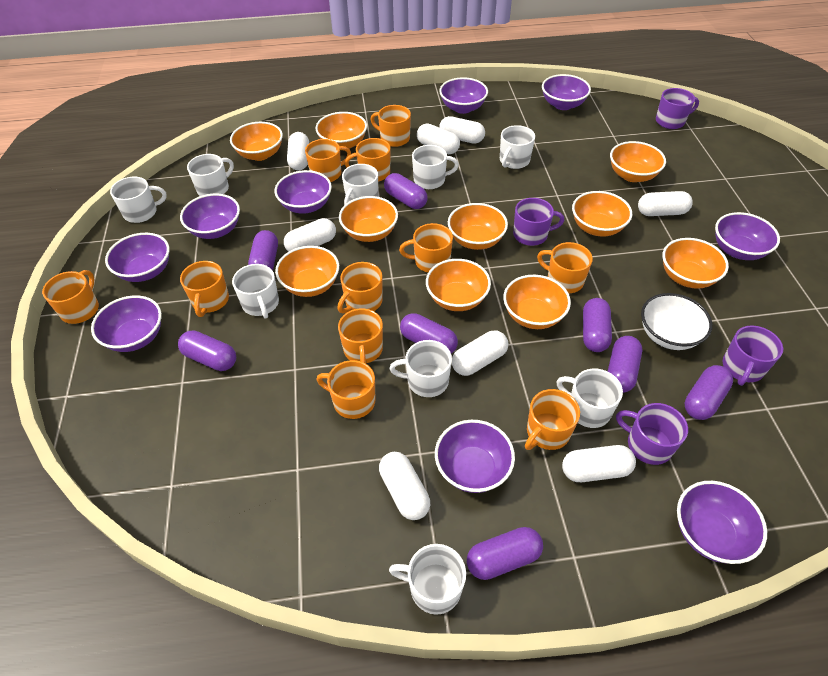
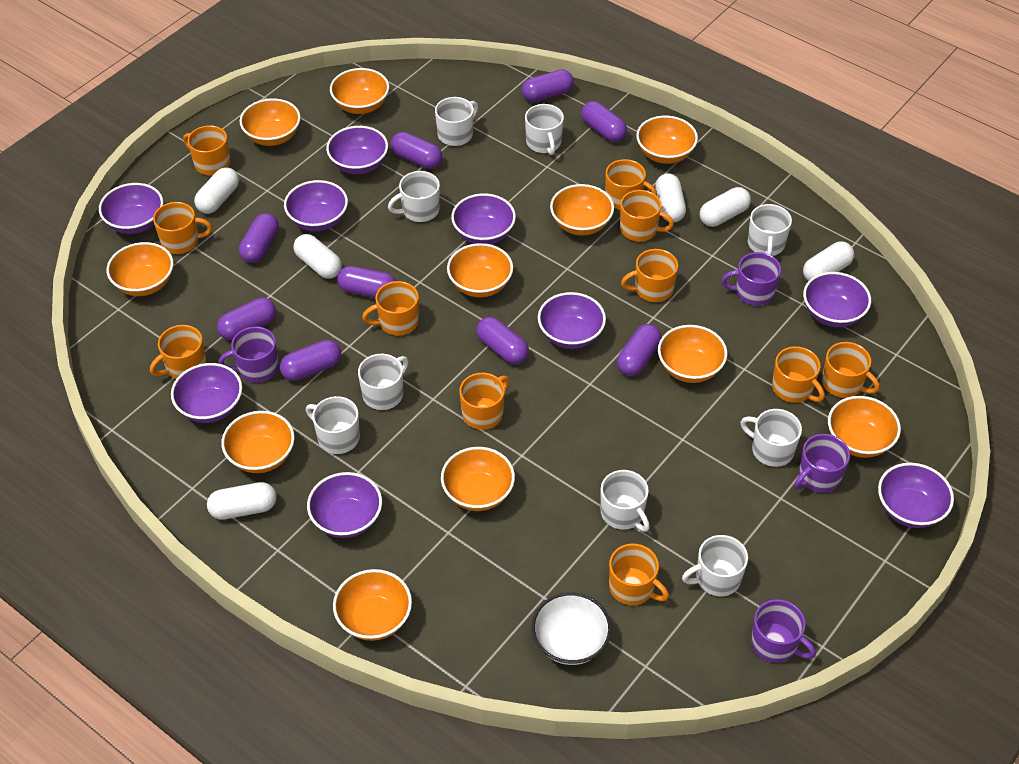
orange bowl: [230,122,283,161] [275,246,339,297] [316,112,367,149] [339,196,398,242] [426,259,491,311] [448,203,508,250] [503,275,571,329] [572,191,632,236] [610,141,666,182] [662,238,729,289] = 10 -> [107,242,174,296] [221,411,295,473] [239,98,301,146] [330,68,389,114] [333,569,412,641] [441,447,515,511] [447,243,513,298] [550,184,614,236] [636,116,698,164] [658,325,727,383] [828,396,901,458] = 11
purple capsule: [178,330,236,371] [248,230,278,270] [384,173,428,209] [400,313,458,354] [467,527,543,580] [583,298,612,352] [608,336,642,393] [685,365,733,420] = 8 -> [217,298,276,340] [239,213,279,263] [280,340,341,381] [337,266,396,298] [391,132,442,169] [476,317,529,364] [522,69,574,102] [581,101,627,142] [617,324,661,376] = 9
white capsule: [284,218,336,252] [287,132,309,170] [379,452,430,520] [417,124,460,154] [439,116,485,144] [452,331,508,376] [562,445,636,482] [638,191,693,216] = 8 -> [194,167,239,214] [207,482,276,520] [293,234,342,279] [655,174,686,222] [700,187,751,227] [803,241,854,281] = 6

